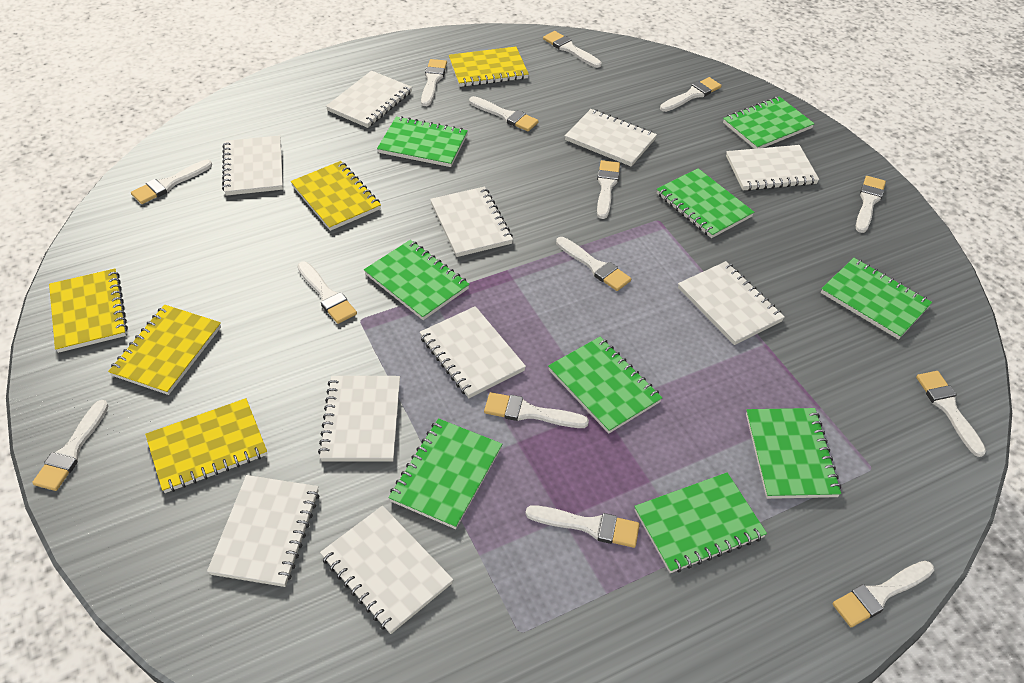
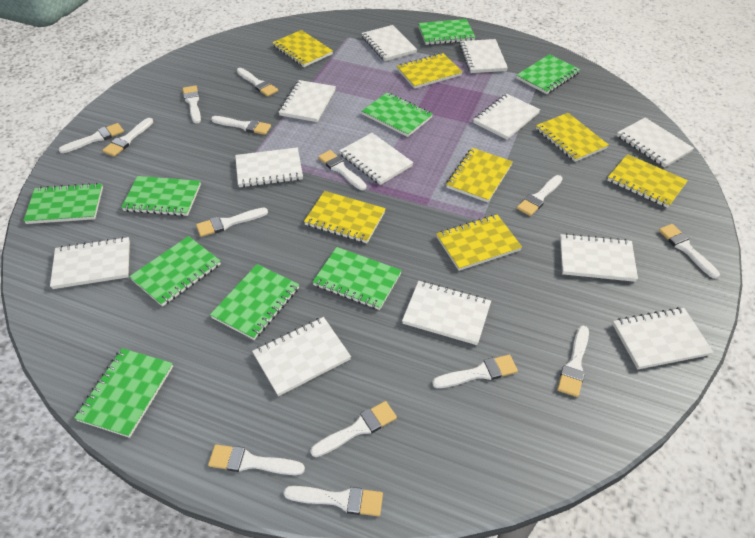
white notebook: [207,475,319,587] [222,135,283,196] [318,376,400,462] [320,506,453,634] [326,71,412,128] [420,306,526,398] [430,187,513,257] [565,109,657,167] [678,261,785,345] [726,145,819,191] = 10 -> [50,237,130,289] [235,147,303,187] [252,317,351,396] [279,80,336,122] [339,133,413,185] [361,25,417,61] [402,281,491,345] [459,39,508,73] [473,94,540,140] [560,233,638,282] [613,307,713,369] [617,118,694,168] = 12
yellow notebook: [49,269,128,353] [108,305,221,395] [145,398,267,493] [291,161,381,231] [449,47,529,87] = 5 -> [272,30,333,67] [304,191,386,243] [397,53,462,89] [436,215,522,271] [446,148,513,203] [536,113,609,162] [608,154,688,208] = 7

